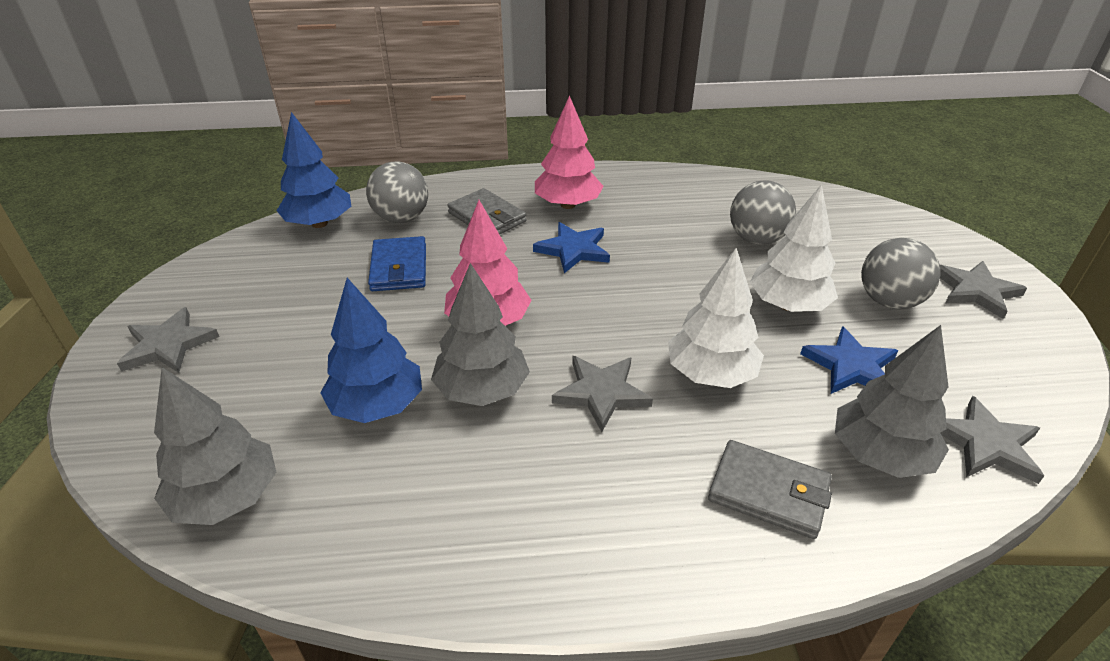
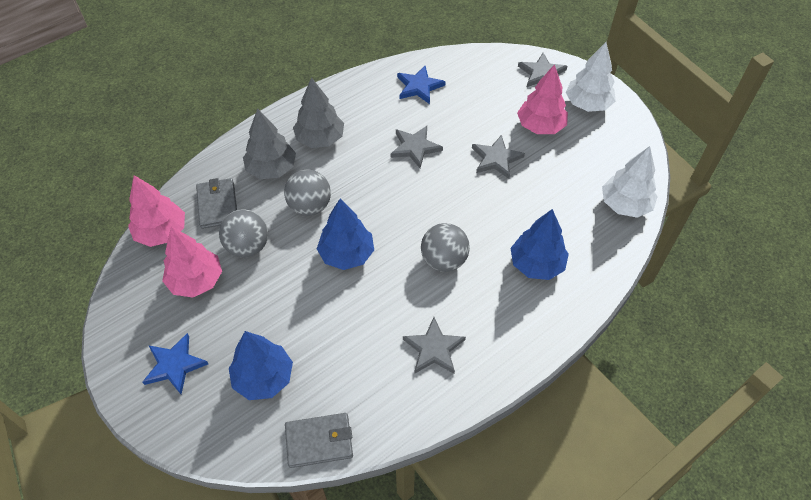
blue tree: [276,112,351,228] [320,278,422,423] = 2 -> [229,331,293,400] [317,199,374,270] [510,209,569,280] = 3
blue wallet: [368,236,426,291] = 1 -> none = 0
grey tree: [154,367,276,525] [431,263,530,406] [835,325,949,478] = 3 -> [243,108,296,179] [293,77,344,148] = 2
pink tree: [444,200,531,326] [535,95,604,209] = 2 -> [128,175,185,247] [162,226,222,297] [517,64,568,134] = 3

